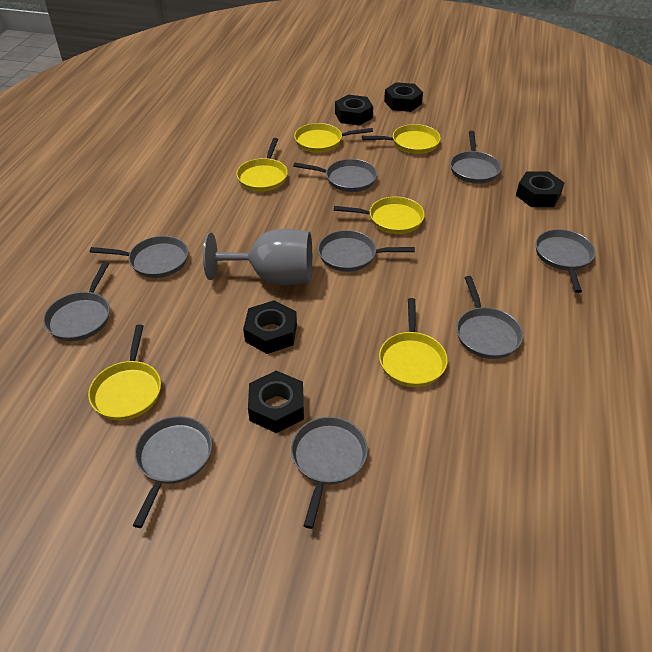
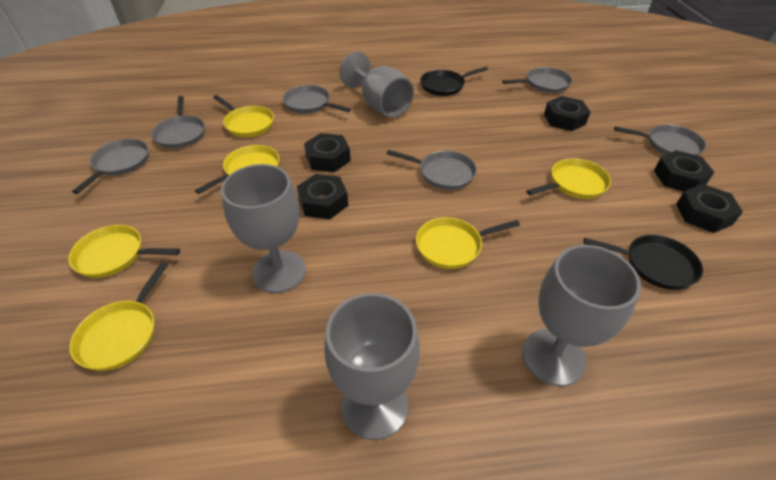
black pan: none = 0 -> [420,67,488,96] [583,235,703,290] = 2
grey goblet: [203,229,312,285] = 1 -> [221,164,306,293] [324,293,420,440] [339,52,414,118] [522,245,641,386] = 4
grey pan: [43,262,110,341] [90,236,188,278] [133,416,212,528] [291,417,368,529] [293,159,377,192] [318,230,415,272] [450,131,501,184] [456,276,523,359] [535,229,595,293] = 9 -> [72,139,149,194] [152,96,205,149] [283,85,351,113] [386,150,477,190] [502,67,572,93] [614,125,706,156] = 6

